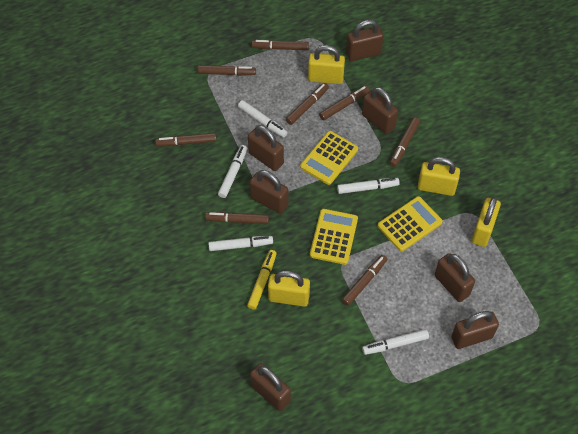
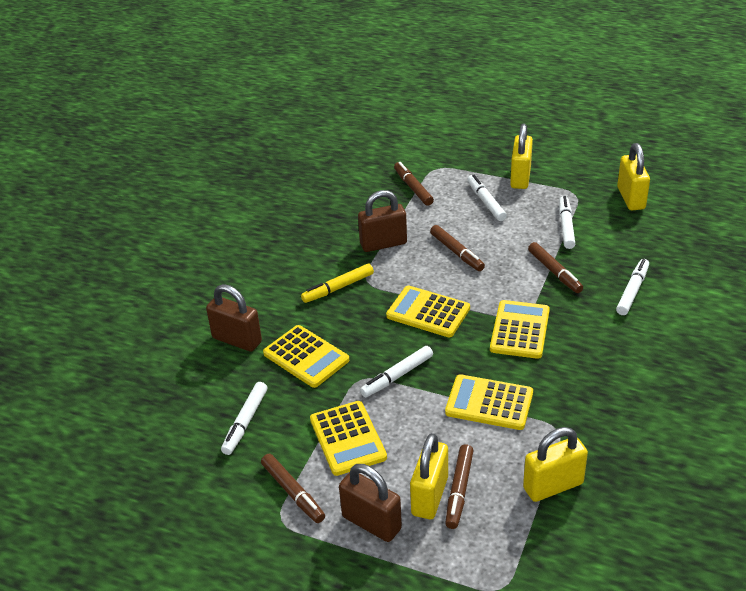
brown marker: [155,133,216,146] [198,65,256,76] [205,212,269,224] [252,40,309,50] [286,83,329,125] [319,86,370,120] [342,255,387,306] [390,117,420,167] = 8 -> [261,454,325,523] [394,162,434,206] [430,225,485,271] [445,444,473,529] [528,242,583,293] = 5
brown padlock: [248,125,284,171] [250,170,288,214] [250,363,291,411] [346,20,384,61] [362,87,398,134] [435,253,475,302] [451,311,499,349] = 7 -> [206,284,262,352] [339,464,402,542] [358,190,407,252] = 3
yellow calculator: [300,131,358,185] [310,209,358,265] [378,196,443,252] = 3 -> [263,325,349,388] [310,401,387,476] [386,285,470,337] [445,374,533,430] [490,300,550,359] = 5

